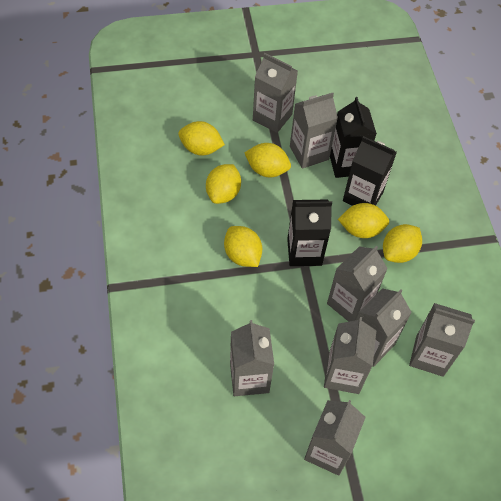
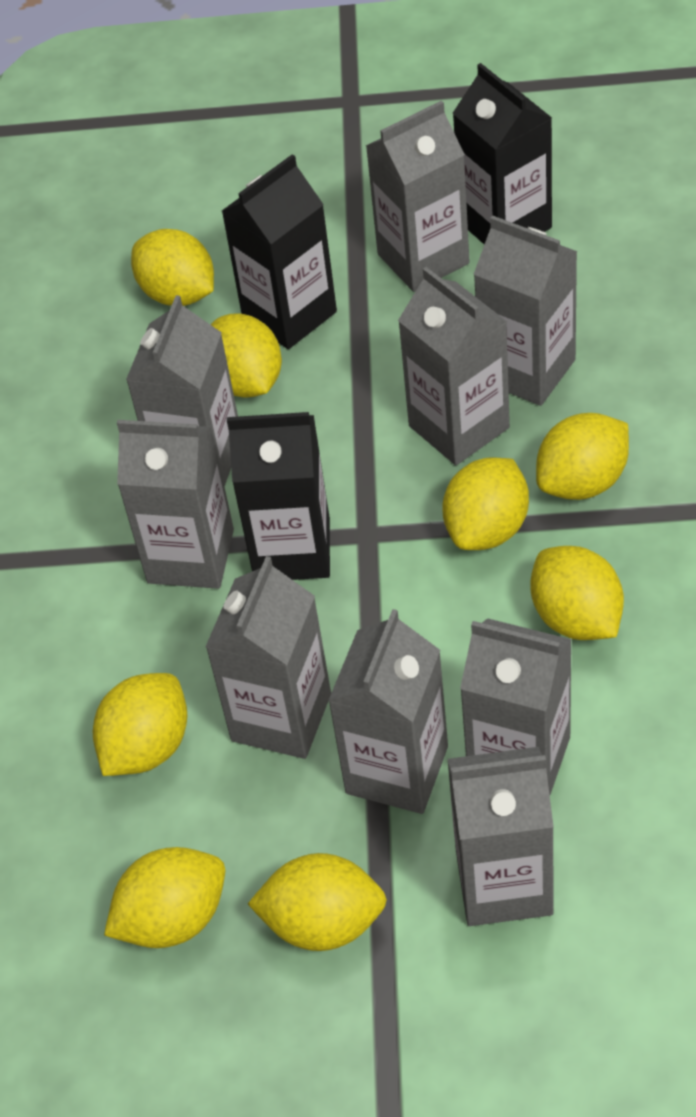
grey carton: [230,320,274,396] [253,53,298,133] [290,93,338,168] [304,400,366,476] [324,317,376,394] [327,246,388,322] [356,288,412,367] [409,303,475,377] = 8 -> [117,420,234,589] [126,295,238,487] [205,556,331,759] [328,609,448,814] [366,101,470,292] [398,267,510,465] [447,747,554,926] [460,618,572,795] [474,215,577,406] = 9
yellow lemon: [178,121,225,156] [206,164,241,204] [224,226,262,267] [244,143,291,177] [338,203,389,238] [383,224,422,263] = 6 -> [93,673,187,776] [104,847,225,948] [131,229,214,306] [211,313,282,398] [248,853,387,951] [442,458,529,550] [531,546,624,640] [536,413,629,500] = 8

